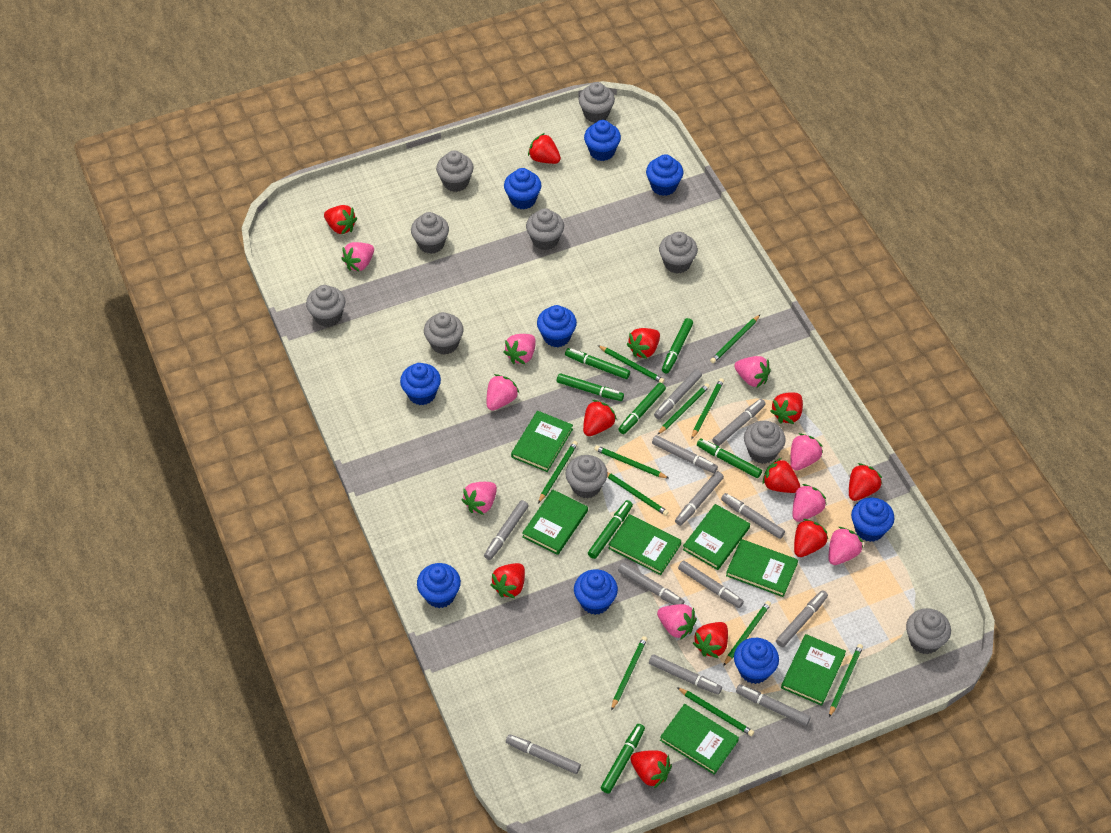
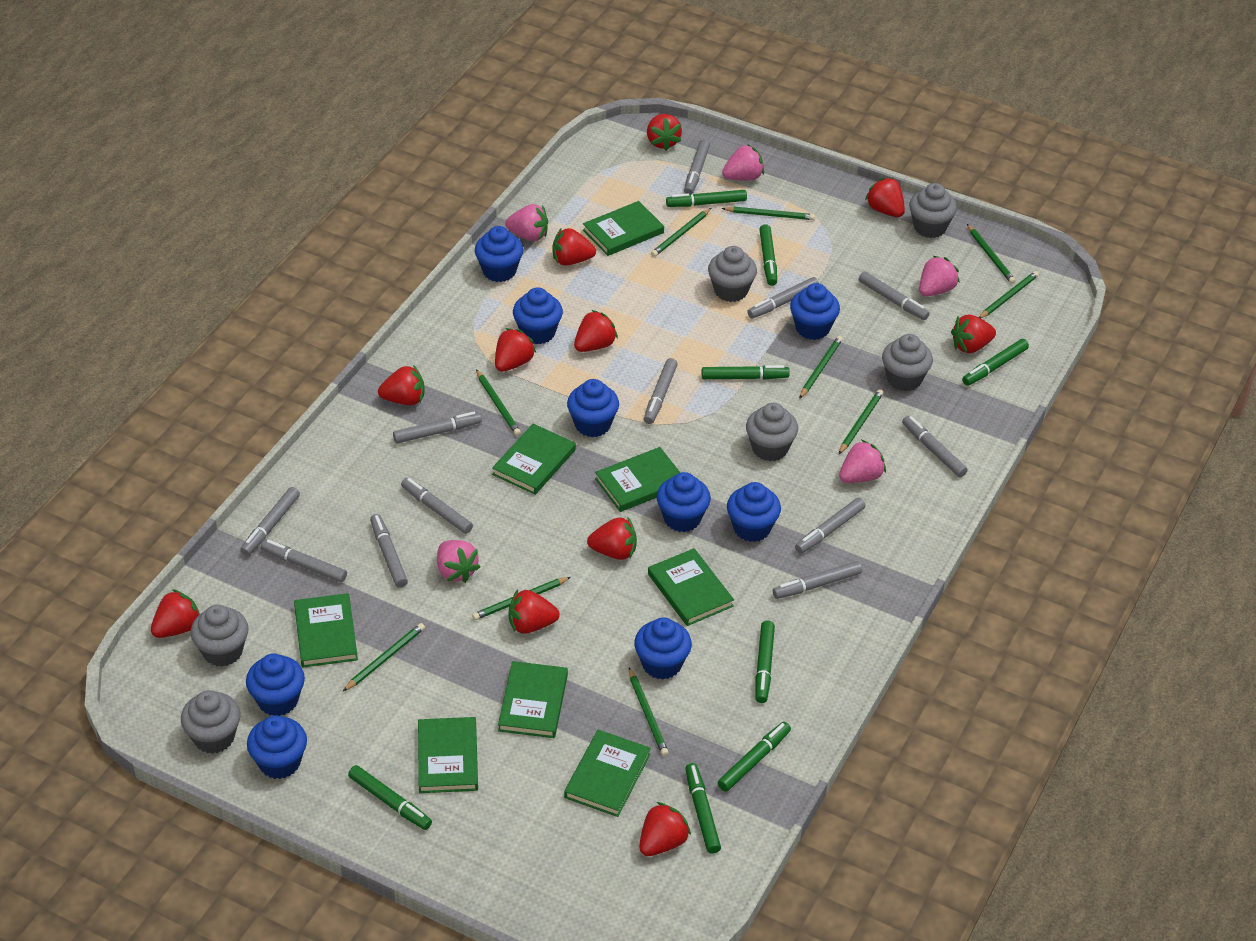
green book: [511,411,573,472] [522,489,588,555] [608,514,681,575] [660,704,739,775] [683,504,750,570] [726,539,798,597] [781,634,846,706] = 7 -> [294,593,358,667] [418,717,478,793] [492,424,576,495] [498,661,568,738] [564,730,651,817] [583,201,664,256] [595,447,681,512] [648,548,734,626] = 8
green marker: [557,373,624,401] [565,348,630,379] [588,500,633,559] [601,724,645,794] [618,383,666,434] [662,318,693,374] [697,439,762,478] = 7 -> [348,765,432,830] [666,190,747,207] [685,763,721,854] [702,365,790,380] [717,722,791,792] [755,621,775,703] [759,224,777,286] [962,339,1029,386] = 8
green pencil: [538,441,578,503] [594,446,669,479] [598,345,664,384] [607,473,669,516] [611,636,647,710] [657,383,710,435] [677,687,754,736] [691,378,724,439] [710,315,760,363] [723,601,771,666] [829,644,863,717] = 11 -> [343,623,425,691] [472,577,571,620] [476,369,521,436] [629,668,669,756] [651,208,711,257] [722,207,815,220] [799,336,843,399] [839,389,883,454] [967,224,1016,284] [979,271,1039,318] = 10
grey cupcake: [306,285,345,327] [411,212,449,254] [424,312,463,355] [436,150,474,192] [526,208,564,250] [565,455,608,499] [578,82,615,123] [659,232,698,274] [744,421,786,464] [906,608,951,654] = 10 -> [181,690,240,754] [191,604,249,667] [708,246,757,302] [746,403,798,461] [882,334,933,391] [909,183,957,238] = 6
pink strawberry: [341,242,374,272] [462,482,497,515] [487,374,519,411] [504,334,536,364] [657,604,697,640] [734,356,771,387] [790,433,823,471] [793,484,827,522] [829,527,863,565] = 9 -> [437,540,480,583] [505,204,548,241] [722,144,764,181] [839,440,886,483] [919,256,960,297] = 5

